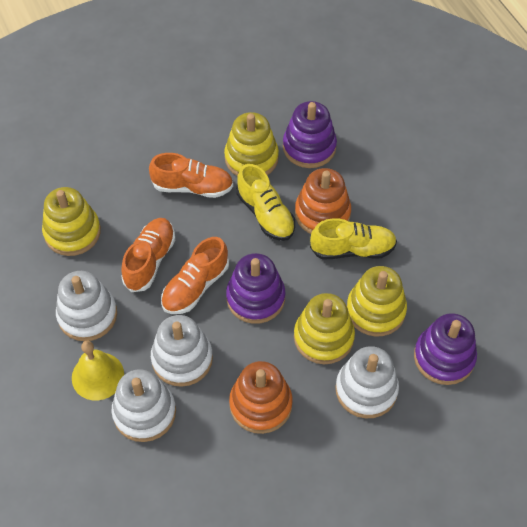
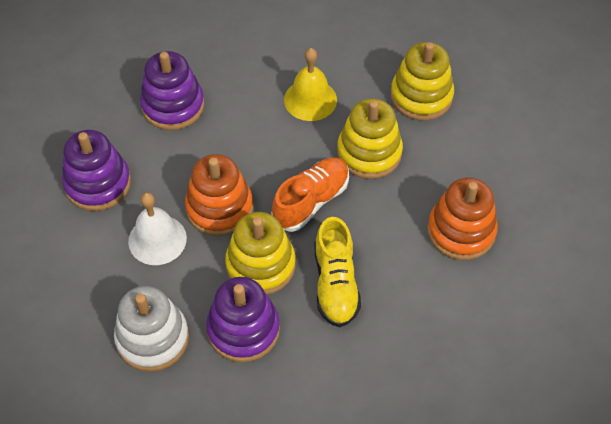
orange shoe: [121,218,175,292] [149,153,233,198] [161,237,229,314] = 3 -> [271,157,349,232] = 1
white bell: none = 0 -> [128,192,187,265] = 1
white stacking toy: [56,271,117,341] [112,369,176,442] [151,315,213,387] [335,346,399,418] = 4 -> [114,286,189,372] = 1
yellow shoe: [236,164,295,241] [310,218,397,259] = 2 -> [314,217,361,327] = 1
yellow stacking toy: [42,187,101,256] [224,112,279,176] [294,293,355,364] [347,266,407,337] = 4 -> [225,212,295,295] [337,99,403,179] [391,42,454,120] = 3

